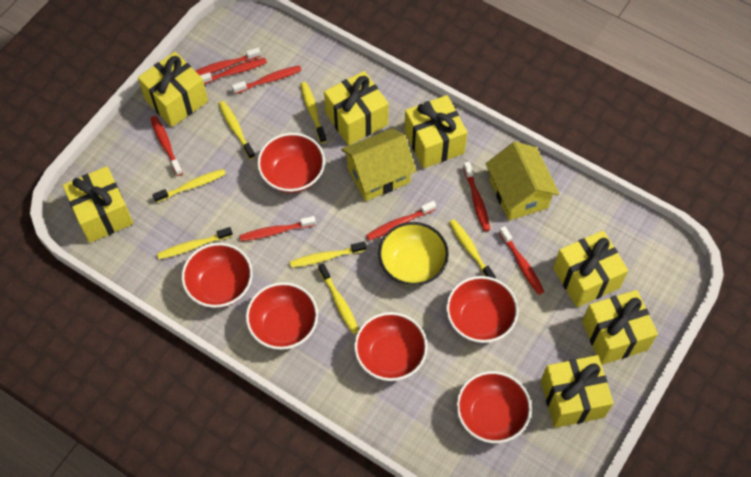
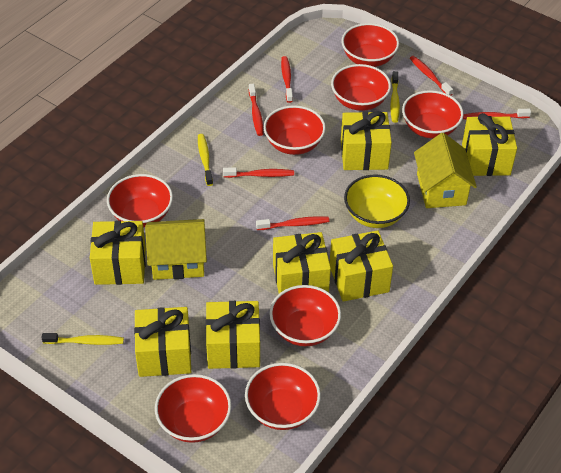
red bowl: [181,243,253,308] [246,282,318,350] [257,133,325,193] [354,312,428,381] [446,276,518,343] [456,371,532,443] = 6 -> [107,174,173,228] [155,374,231,443] [245,363,321,430] [263,105,326,155] [269,285,341,346] [331,64,391,111] [341,23,399,67] [402,90,464,138] = 8
red toothbrush: [150,116,183,176] [195,48,261,76] [200,58,267,84] [232,65,302,94] [239,216,316,241] [366,201,436,240] [463,162,490,231] [499,226,544,295] = 8 -> [223,167,294,178] [249,84,263,136] [256,216,329,230] [281,56,293,103] [410,56,453,96] [463,109,531,119] = 6
yellow toothbrush: [152,169,226,203] [157,227,233,259] [219,101,255,159] [290,241,366,268] [300,82,327,143] [318,263,359,334] [449,219,496,279] = 7 -> [42,333,124,345] [198,134,213,186] [390,71,400,123] = 3

